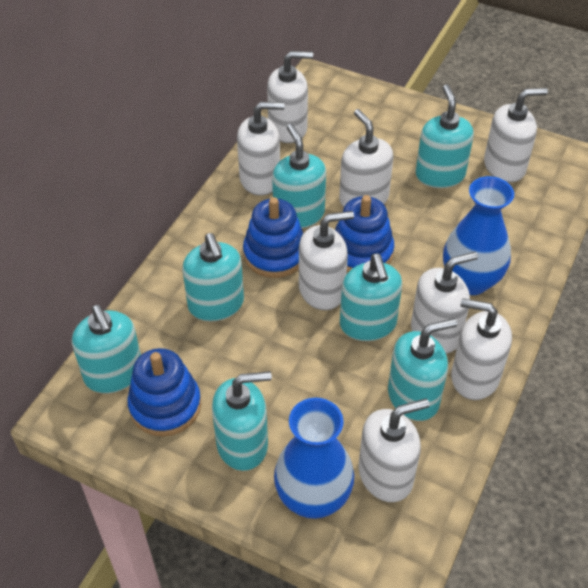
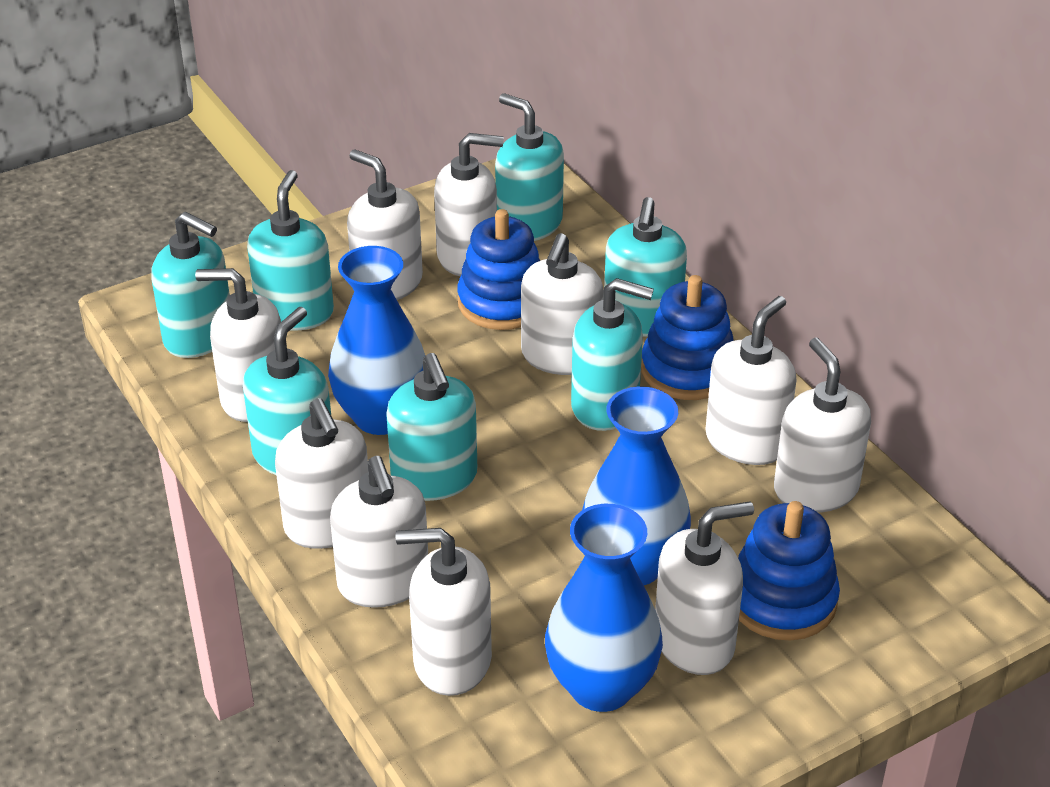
blue vase: [274,398,354,519] [443,176,514,295] = 2 -> [328,246,425,435] [545,504,663,712] [582,386,691,585] = 3
white soap dispenser: [237,102,284,196] [267,51,313,143] [299,211,354,310] [339,109,394,207] [358,398,430,502] [411,252,478,354] [451,298,512,400] [484,88,548,183] = 8 -> [195,268,281,422] [275,398,368,549] [330,456,428,608] [347,149,423,300] [396,528,492,696] [434,133,504,276] [521,233,604,375] [655,501,754,675] [705,296,796,465] [774,338,871,513] = 10

